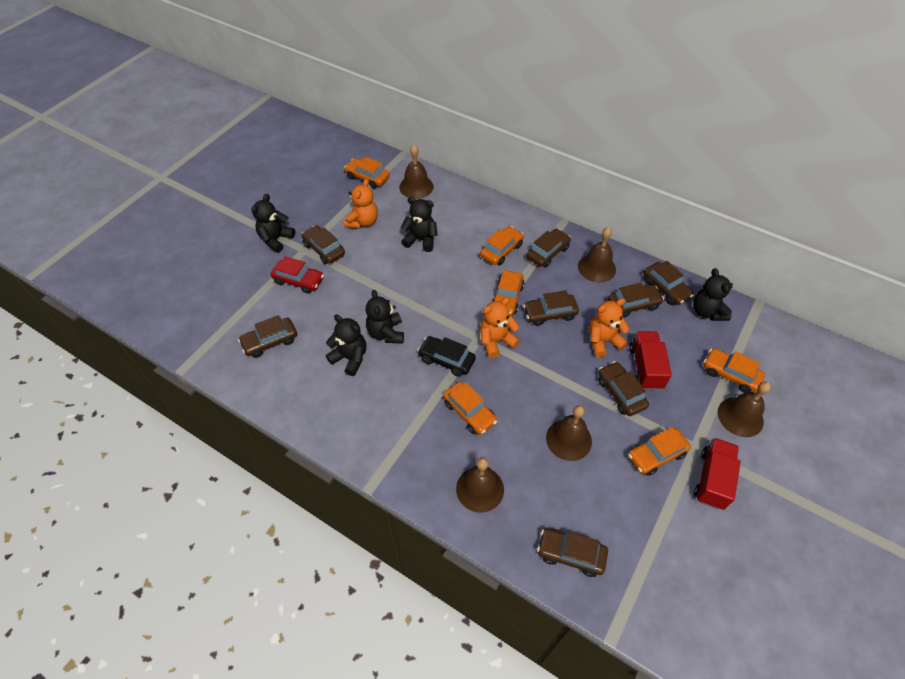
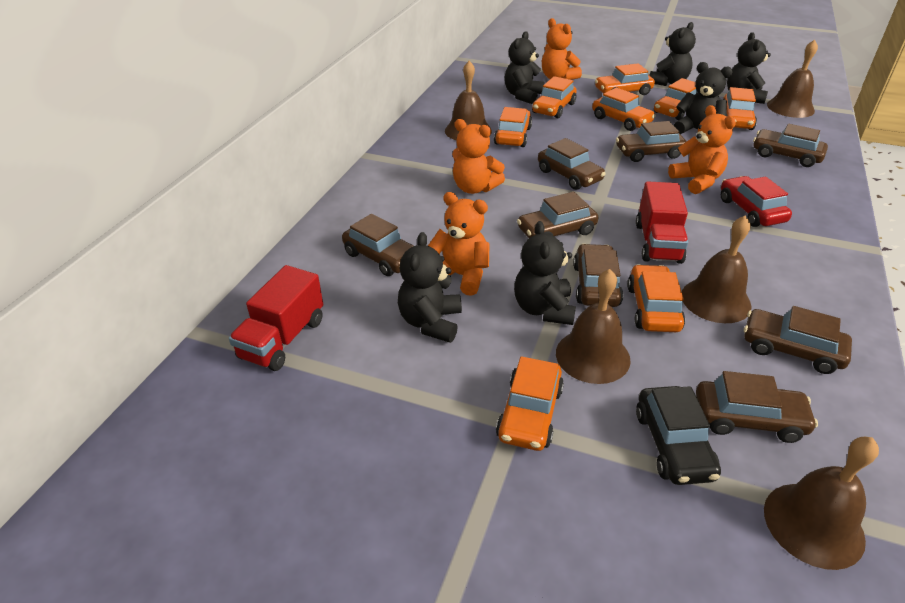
black teddy bear: [251,194,295,253] [326,315,366,376] [366,290,404,344] [400,197,437,252] [693,268,733,321] = 5 -> [398,232,462,343] [505,31,544,104] [514,221,576,325] [649,22,696,86] [674,62,733,134] [727,32,771,104] = 6
orange car: [344,156,390,189] [443,382,497,435] [480,226,524,266] [492,270,525,315] [628,427,691,476] [704,348,765,393] = 6 -> [494,107,532,147] [496,356,564,451] [532,76,577,119] [592,88,656,131] [595,63,655,95] [627,264,685,332] [654,78,698,120] [722,87,757,130] = 8
orange teddy bear: [344,179,378,229] [480,298,520,358] [589,298,630,358] = 3 -> [428,192,490,296] [452,119,505,194] [542,18,582,80] [668,105,736,194] = 4

